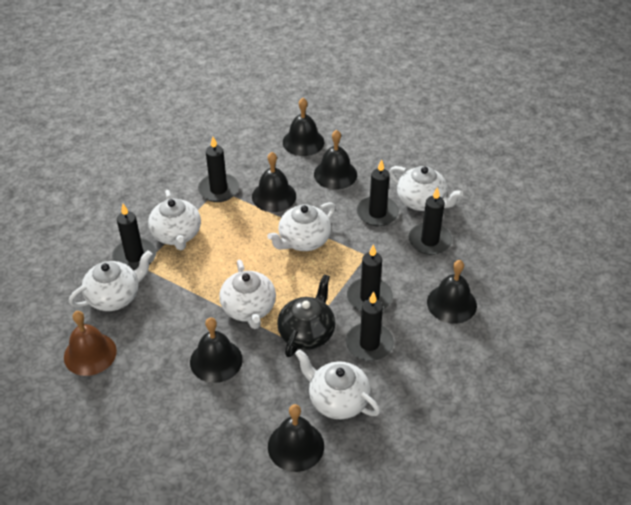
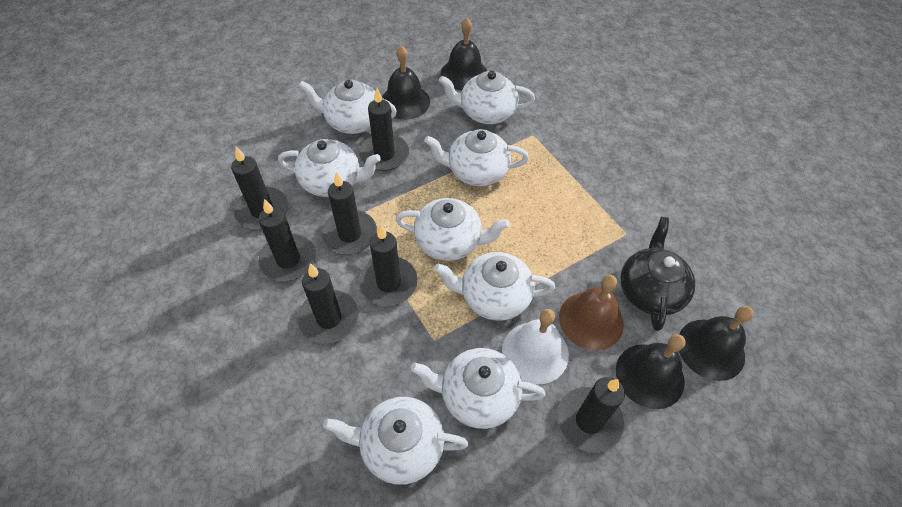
black bell: [190,317,243,383] [252,152,296,212] [268,404,324,472] [283,98,324,156] [314,130,357,190] [427,260,477,324] = 6 -> [382,46,430,120] [441,18,487,90] [616,334,686,409] [679,306,754,381] = 4
black candle: [112,204,156,271] [198,137,239,202] [346,292,394,361] [347,244,393,311] [357,159,399,226] [409,187,452,255] = 6 -> [231,147,288,229] [258,199,316,281] [298,263,359,344] [322,172,377,254] [359,88,409,171] [359,224,417,306] [557,377,625,453] = 7
white bell: none = 0 -> [502,309,569,384] = 1
white teapot: [69,250,152,311] [148,190,201,250] [219,259,276,329] [267,202,336,251] [295,349,380,419] [389,166,464,211] = 6 -> [278,139,381,197] [298,80,397,134] [323,397,468,485] [395,198,510,261] [411,348,546,429] [424,129,529,186] [434,252,555,321] [439,71,535,124] = 8

